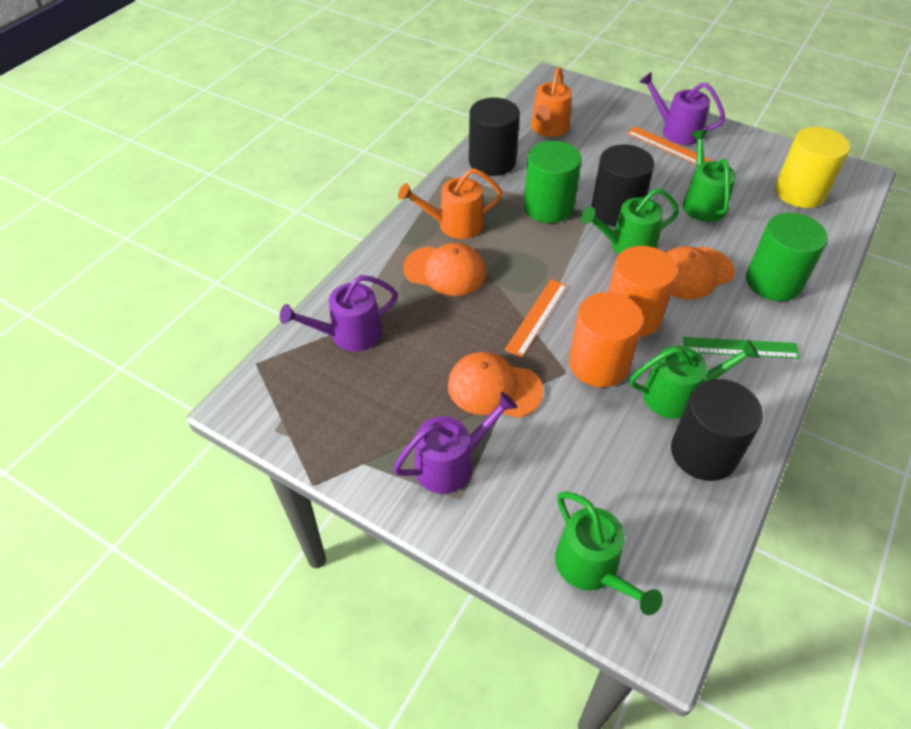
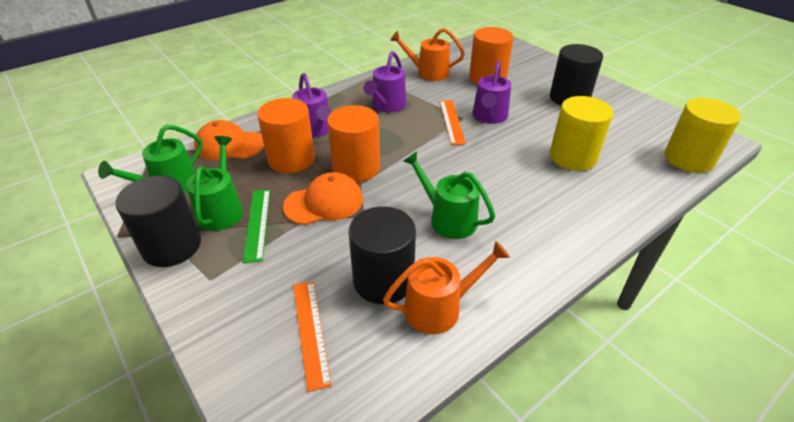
green cylinder: [524,141,581,223] [746,213,828,301] = 2 -> none = 0
green watering can: [555,492,663,615] [581,188,679,254] [630,340,760,419] [683,130,736,222] = 4 -> [98,125,203,193] [186,136,243,231] [403,151,495,239] = 3
orange cap: [403,243,486,296] [448,352,543,418] [666,246,735,300] = 3 -> [194,120,264,160] [283,172,363,225] = 2
orange cylinder: [569,292,643,387] [608,246,677,337] = 2 -> [257,98,315,173] [327,105,380,182] [469,27,514,85] = 3
yellow cylinder: [775,127,850,208] = 1 -> [549,96,613,171] [664,98,741,173] = 2

